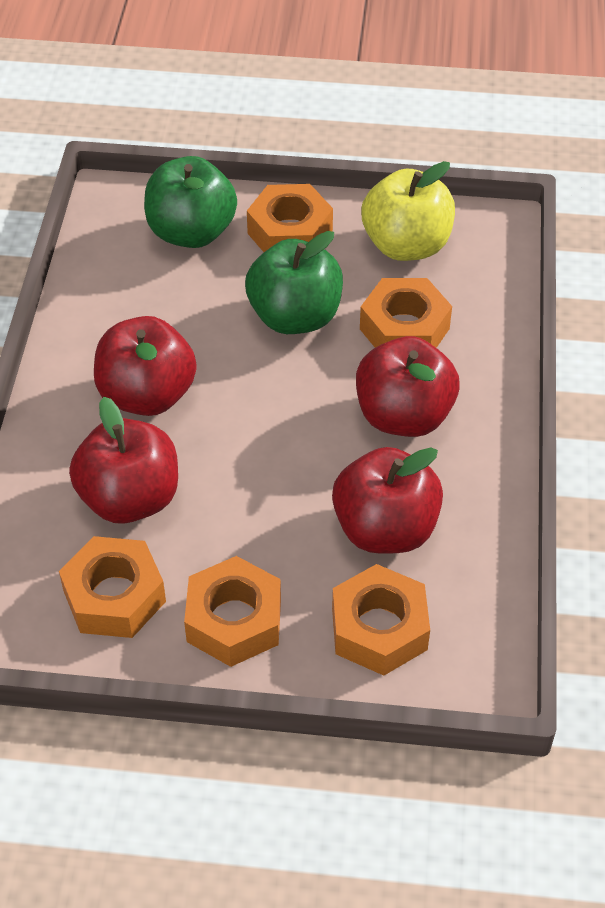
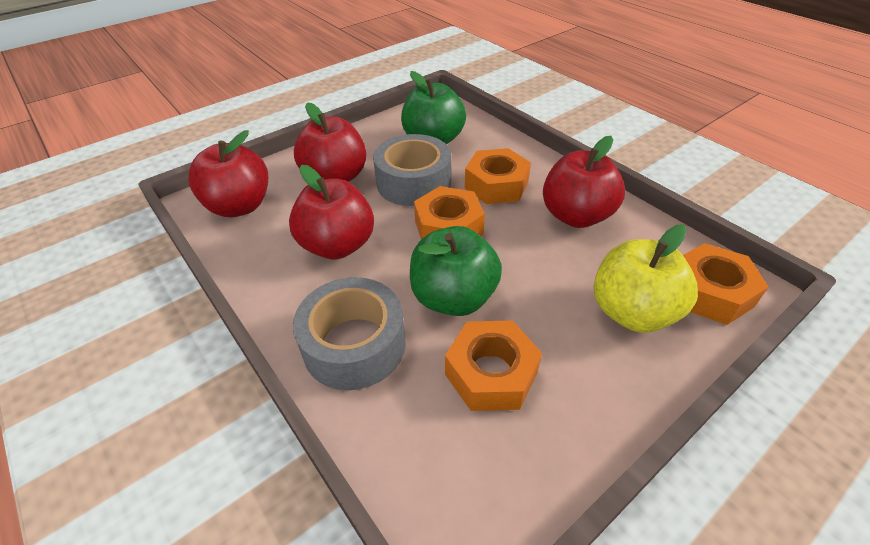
grey tape: none = 0 -> [293,277,406,390] [373,134,451,206] = 2
orange nut: [59,536,166,638] [184,556,281,667] [247,184,333,252] [332,564,430,676] [360,278,452,348] = 5 -> [414,186,485,239] [445,320,542,411] [465,148,531,204] [683,243,769,325] = 4

